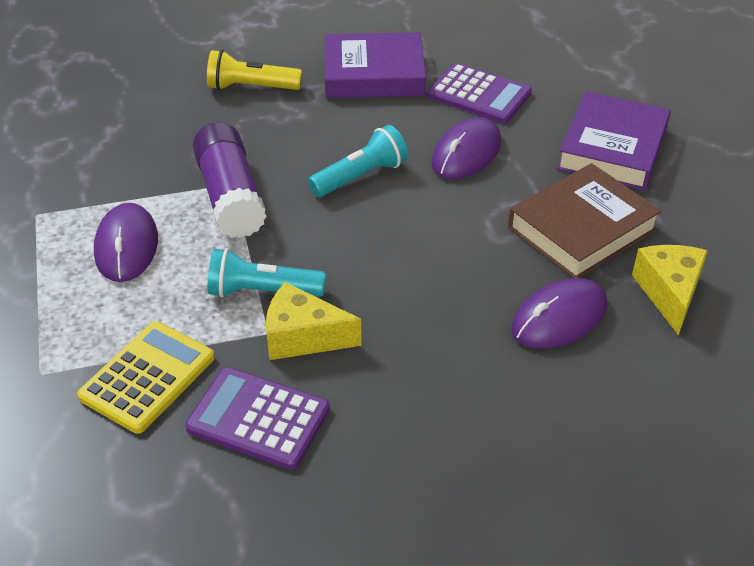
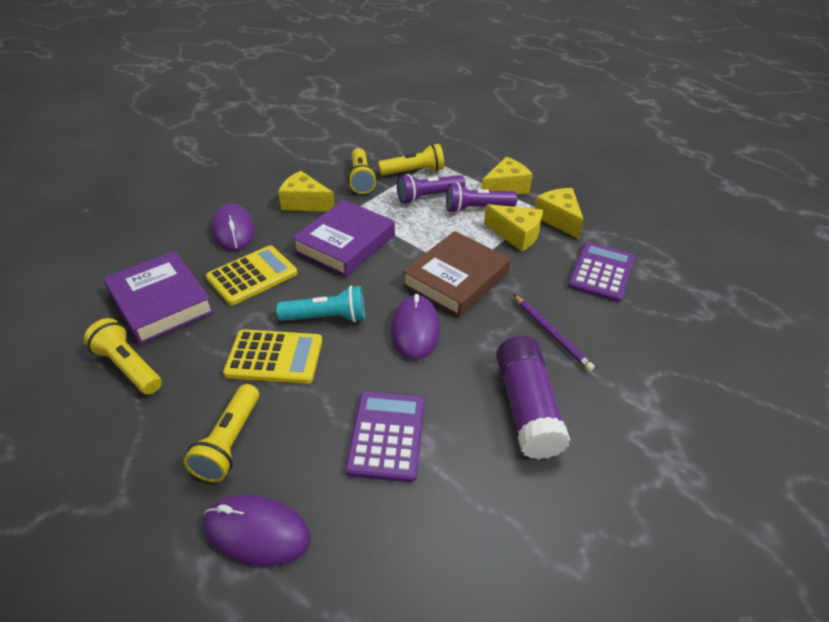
purple flashlight: none = 0 -> [397,174,465,204] [446,183,517,213] = 2
purple pencil: none = 0 -> [513,294,595,371] = 1
turquoise flashlight: [208,248,326,297] [308,125,408,197] = 2 -> [276,286,365,322] = 1
yellow calculator: [77,321,215,434] = 1 -> [206,246,297,305] [223,329,322,384] = 2
yellow cheese: [266,282,362,360] [632,245,708,336] = 2 -> [278,171,335,212] [481,157,533,194] [484,204,543,252] [535,188,584,239] = 4
yellow flashlight: [207,50,302,90] = 1 -> [84,318,162,395] [184,384,259,482] [348,148,377,194] [378,144,444,176] = 4

